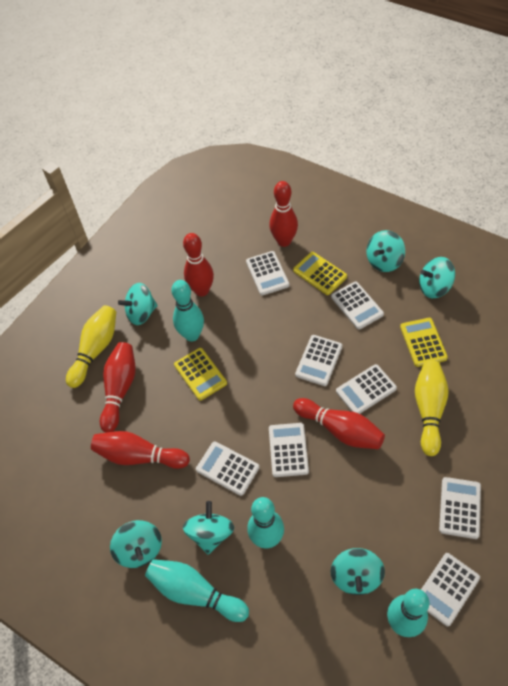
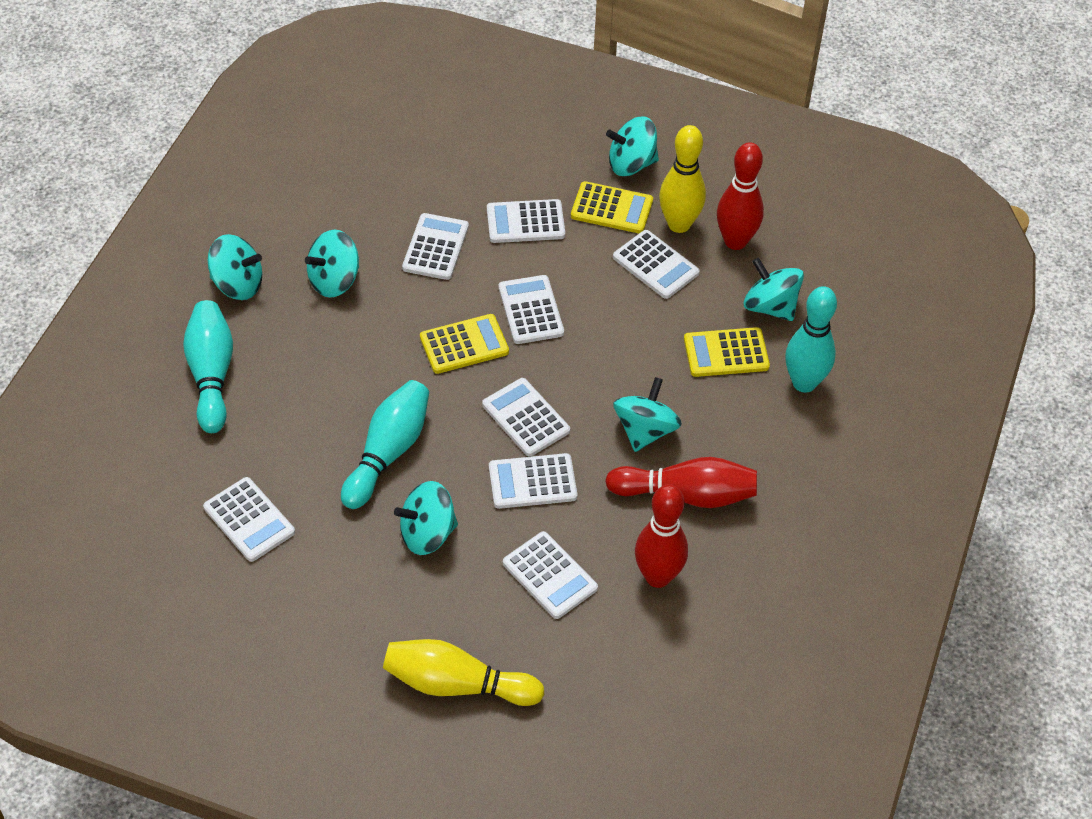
red bowling pin: [91,431,190,469] [100,342,135,433] [183,233,214,297] [269,181,298,247] [293,398,385,449] = 5 -> [605,457,757,508] [635,484,688,588] [717,142,764,250] = 3
turquoise bowling pin: [145,559,249,622] [171,280,204,341] [247,497,284,549] [387,589,429,637] = 4 -> [183,300,233,433] [341,380,429,509] [785,286,837,393] = 3

